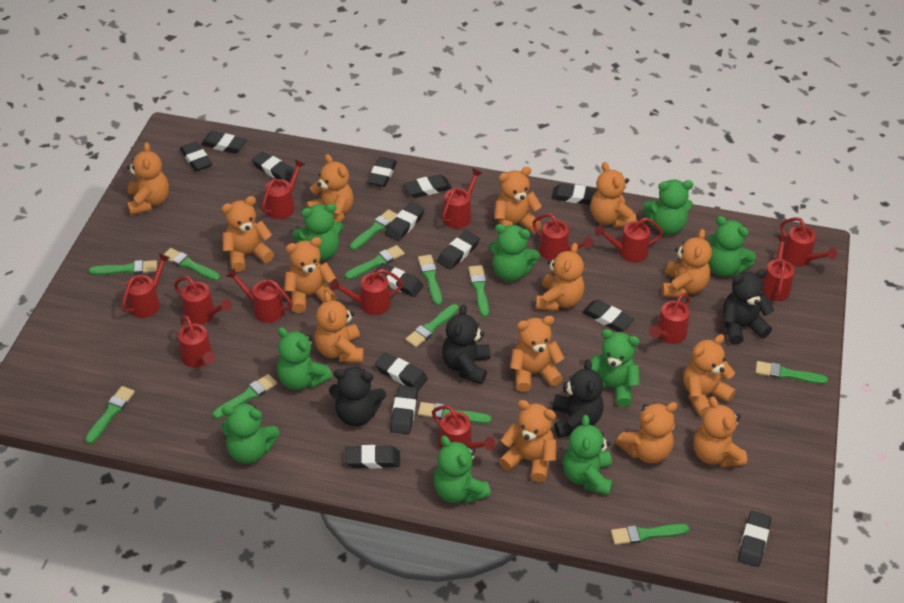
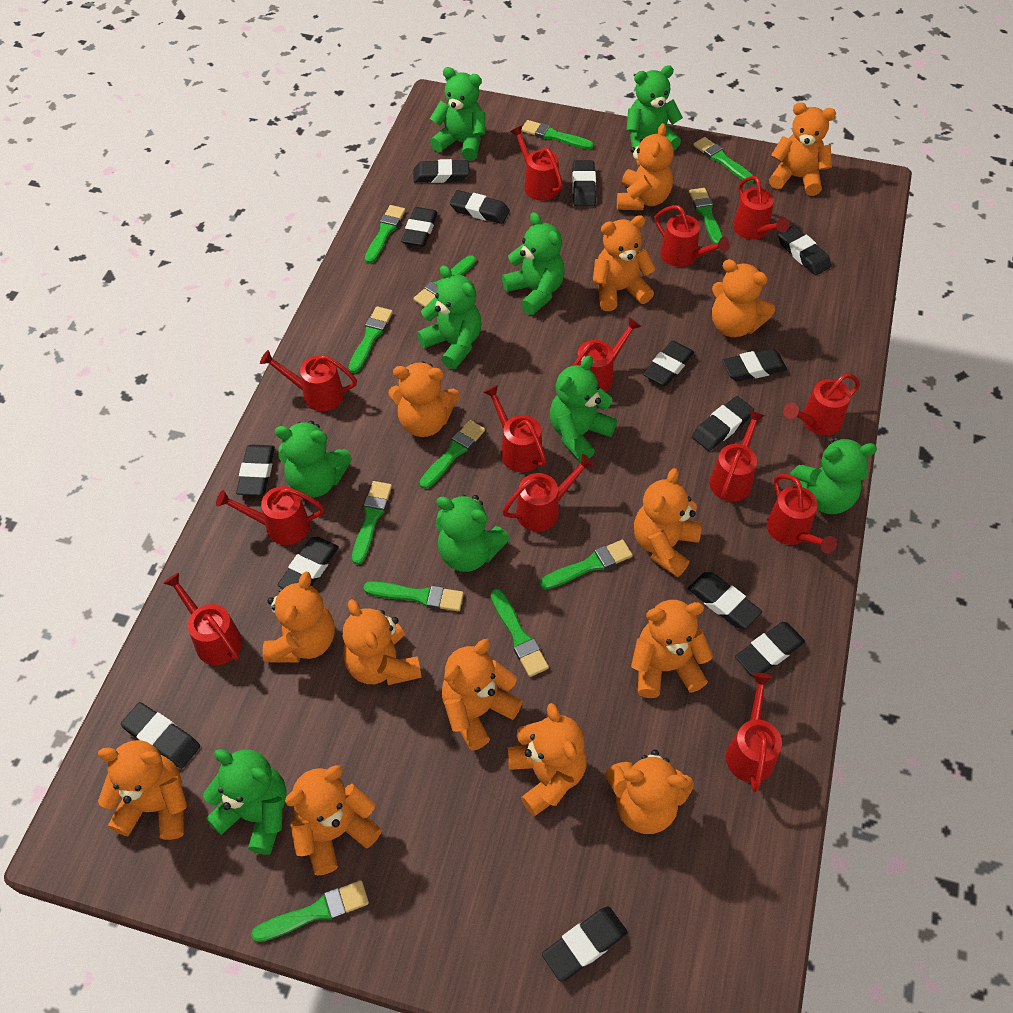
black teddy bear: [329,366,386,426] [442,304,490,384] [552,359,603,438] [723,269,774,345] = 4 -> none = 0

